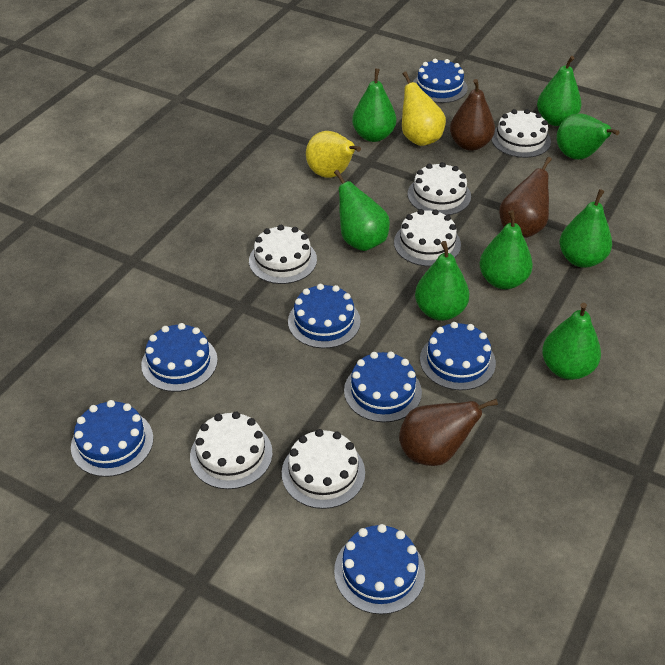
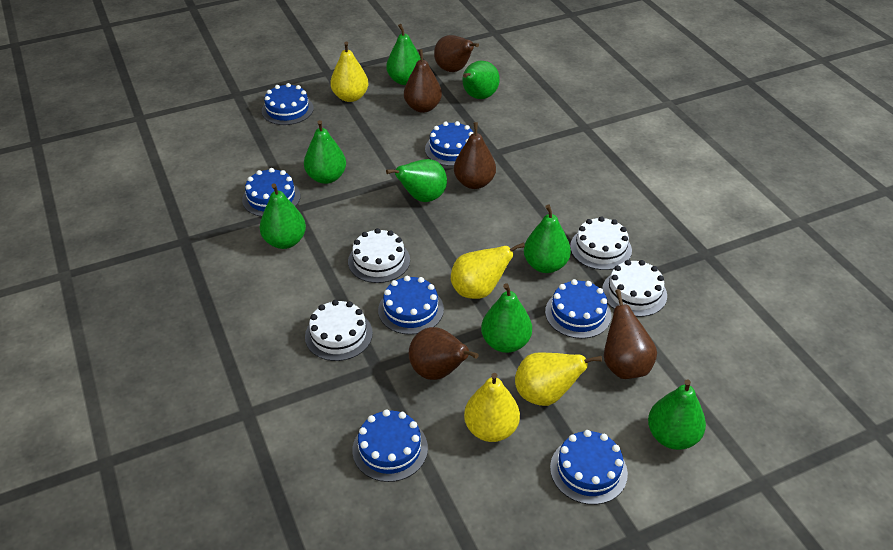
brown pear: [399,399,498,466] [450,79,495,151] [499,157,552,238] = 3 -> [404,49,442,113] [409,327,479,380] [434,35,479,72] [454,122,496,189] [604,289,657,379] = 5
white cake: [190,412,273,489] [249,225,317,284] [282,429,365,509] [394,209,461,266] [408,162,471,215] [491,109,551,158] = 6 -> [305,300,373,361] [348,228,410,283] [570,216,632,270] [602,260,667,317] = 4
yellow pear: [306,131,361,178] [402,72,446,146] = 2 -> [330,41,368,102] [451,242,525,299] [464,373,520,442] [515,352,602,406] = 4

